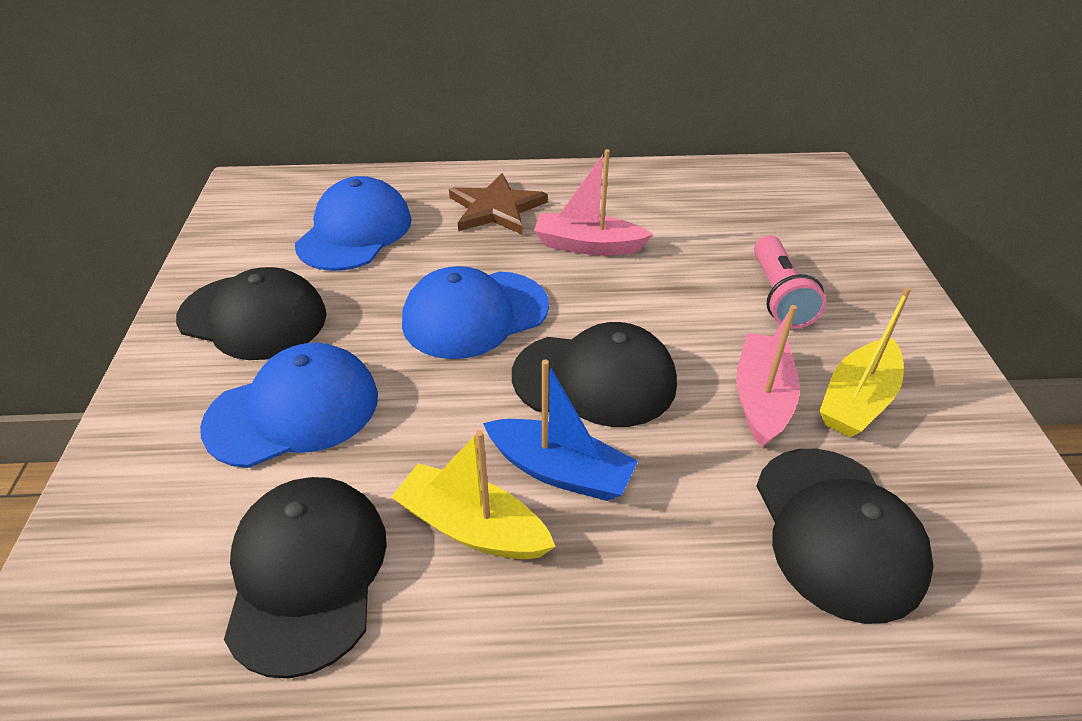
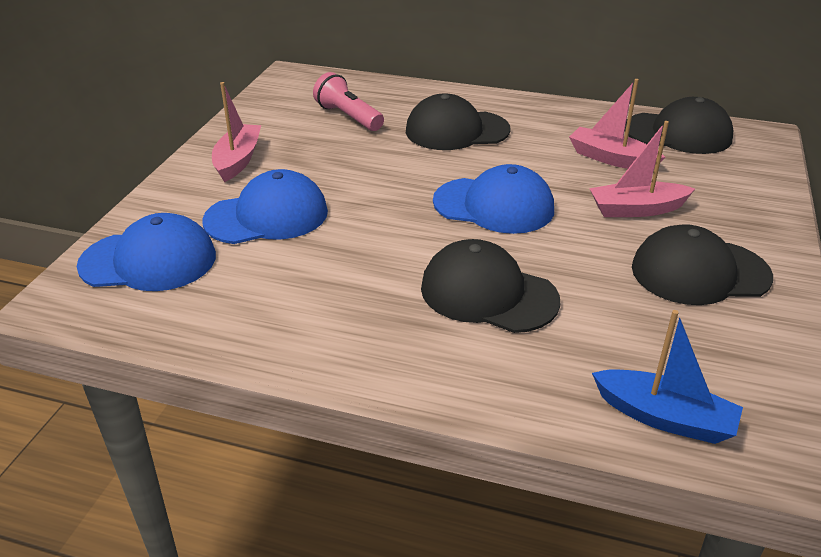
brown star: [449,173,548,235] = 1 -> none = 0
pink boat: [534,149,653,255] [736,305,800,447] = 2 -> [212,82,261,182] [569,79,665,169] [589,121,695,217] = 3
yellow boat: [392,430,556,559] [819,287,911,437] = 2 -> none = 0

